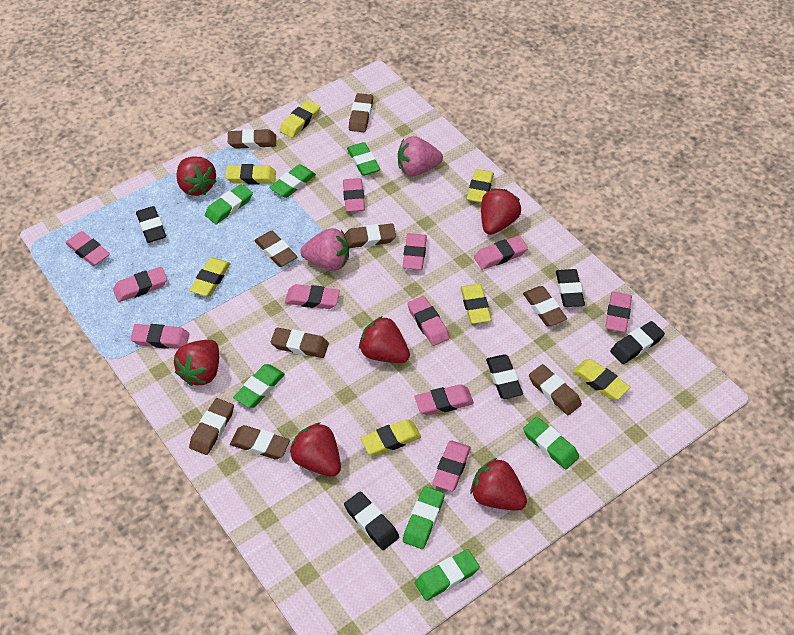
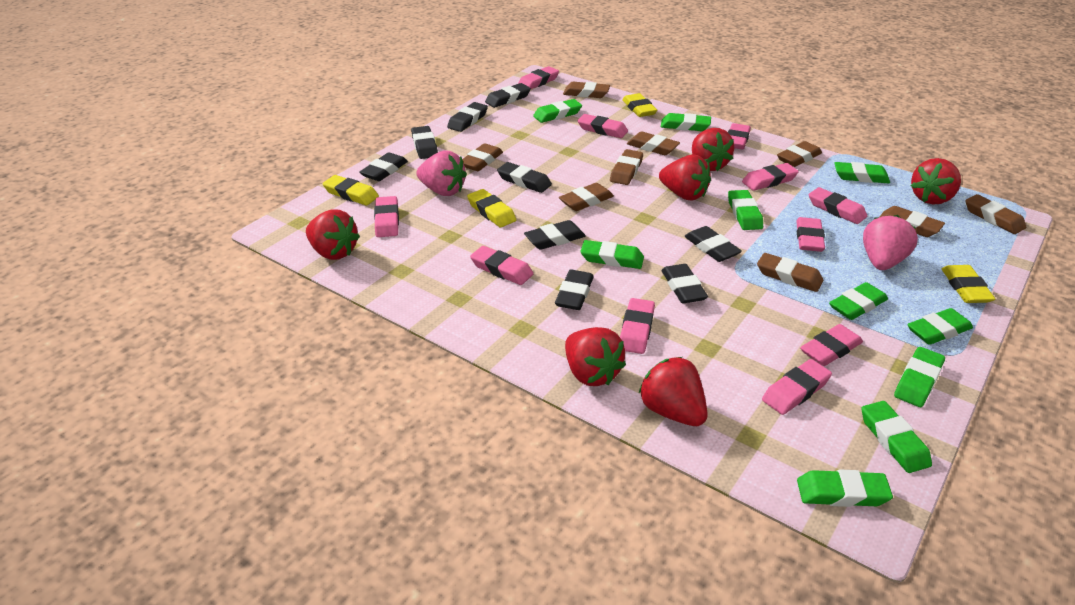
black eraser: [136,206,166,243] [344,491,399,550] [486,354,523,399] [556,269,585,307] [610,321,665,364] = 5 -> [359,152,408,181] [411,126,438,159] [447,102,488,132] [485,83,531,108] [497,162,552,193] [524,220,586,250] [555,270,594,310] [661,264,708,304] [684,226,742,262] = 9
green eraser: [205,184,253,224] [233,364,285,408] [269,164,316,198] [347,142,380,176] [403,486,444,549] [415,549,480,601] [523,417,579,469] = 7 -> [533,99,582,123] [580,240,644,269] [661,113,711,131] [728,190,763,230] [797,469,893,507] [829,282,888,320] [834,162,890,183] [862,401,932,473] [894,347,945,407] [907,308,973,345] = 10
yellow eraser: [189,257,231,296] [225,164,276,184] [279,100,320,138] [361,419,421,456] [461,284,491,324] [467,169,494,203] [573,359,630,400] = 7 -> [322,175,379,205] [467,189,516,228] [622,93,657,117] [942,265,996,303] = 4

